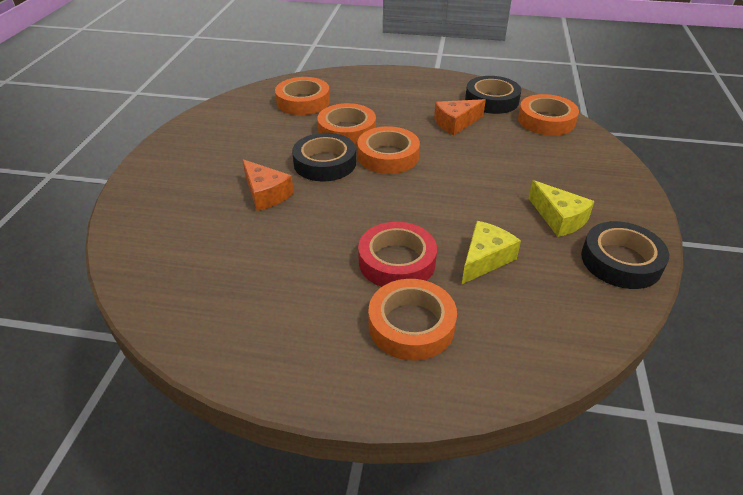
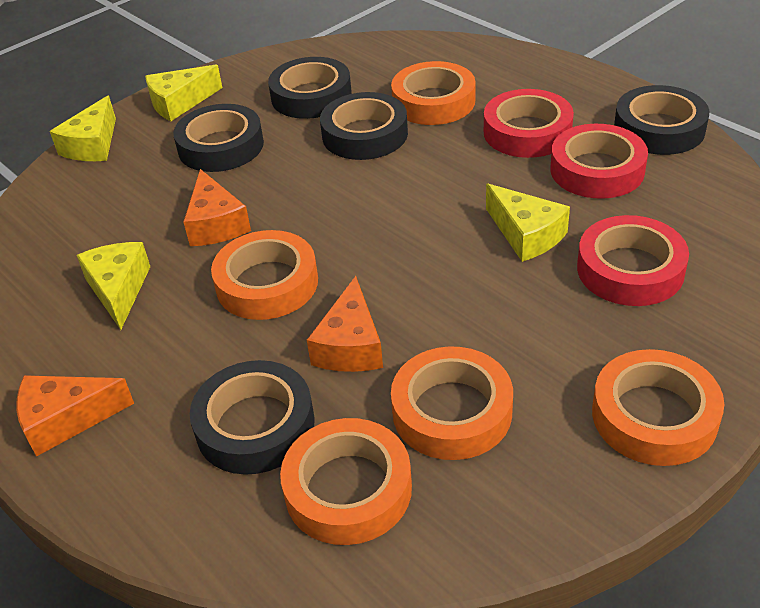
black tape: [292,133,356,181] [465,76,521,114] [581,221,669,289] = 3 -> [173,104,264,172] [190,360,315,475] [268,57,352,119] [320,92,408,160] [614,85,709,155] = 5
orange cheese: [242,159,294,211] [434,99,486,135] = 2 -> [17,375,134,457] [183,169,251,246] [307,276,383,372] = 3
red tape: [358,222,437,287] = 1 -> [484,89,574,158] [550,124,648,199] [577,215,689,306] = 3
yellow cheese: [462,221,521,284] [528,180,595,237] = 2 -> [50,95,116,161] [76,242,150,330] [145,65,223,121] [486,183,570,262] = 4

